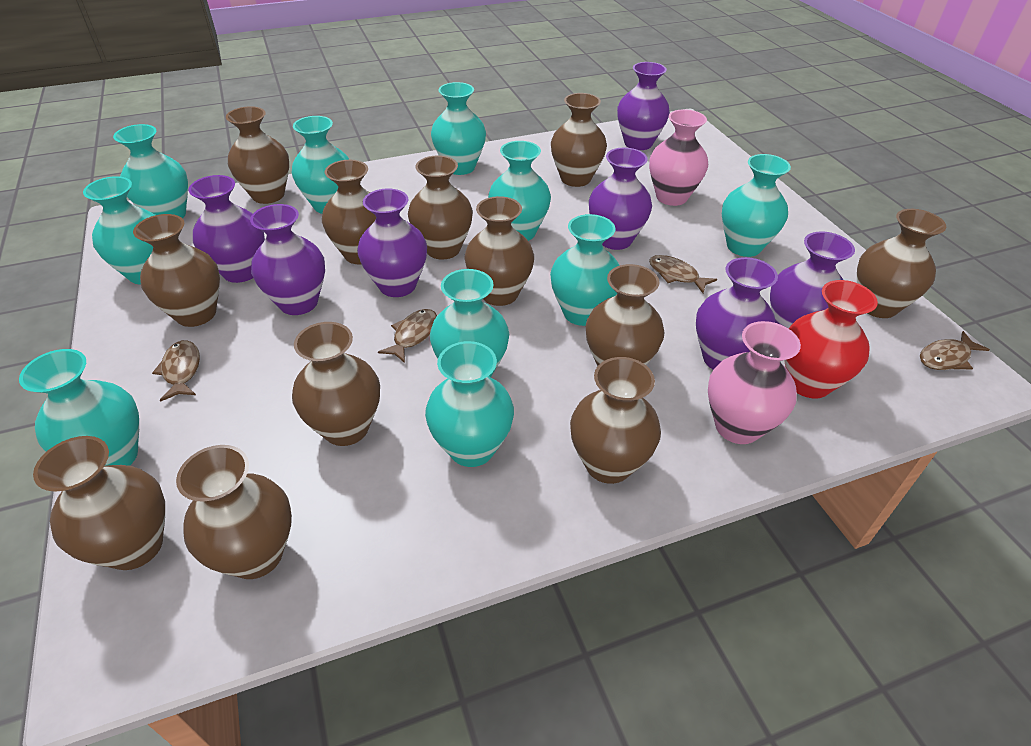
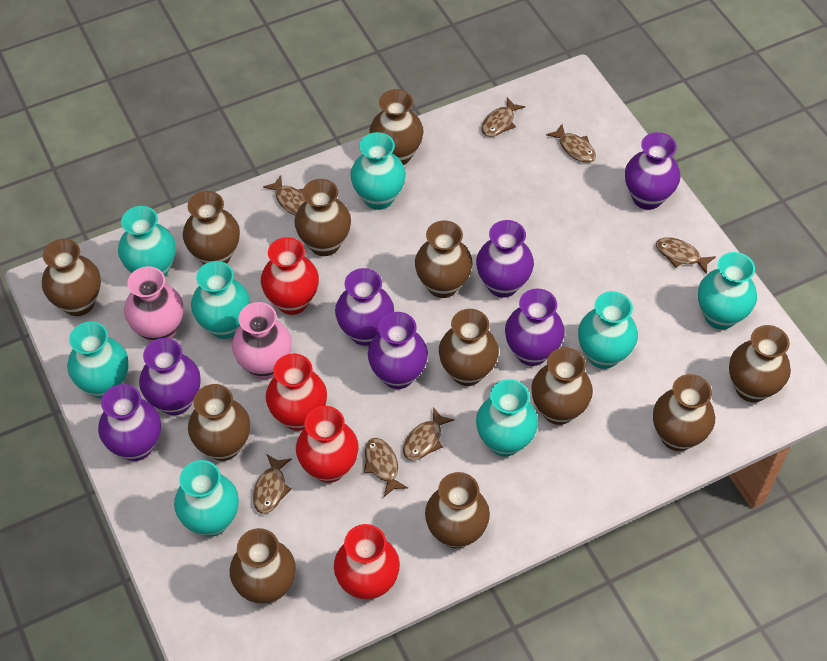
brown fish: [152,340,200,402] [378,309,437,363] [649,255,717,293] [920,331,990,370] = 4 -> [253,454,292,514] [263,176,305,216] [364,438,408,497] [403,407,454,461] [481,97,525,137] [546,124,596,163] [656,237,716,274] = 7
red vase: [784,280,878,399] = 1 -> [261,237,319,315] [266,354,327,431] [296,406,359,483] [334,524,400,600] = 4
turquoise vase: [19,349,139,466] [83,176,155,284] [113,124,188,219] [292,116,350,214] [425,341,514,467] [430,269,509,377] [431,82,486,175] [488,141,551,241] [550,214,620,326] [722,154,791,257] = 10 -> [67,321,129,399] [118,206,176,277] [174,460,239,537] [191,261,250,339] [350,132,406,210] [476,379,538,457] [578,291,638,369] [698,252,757,330] = 8

